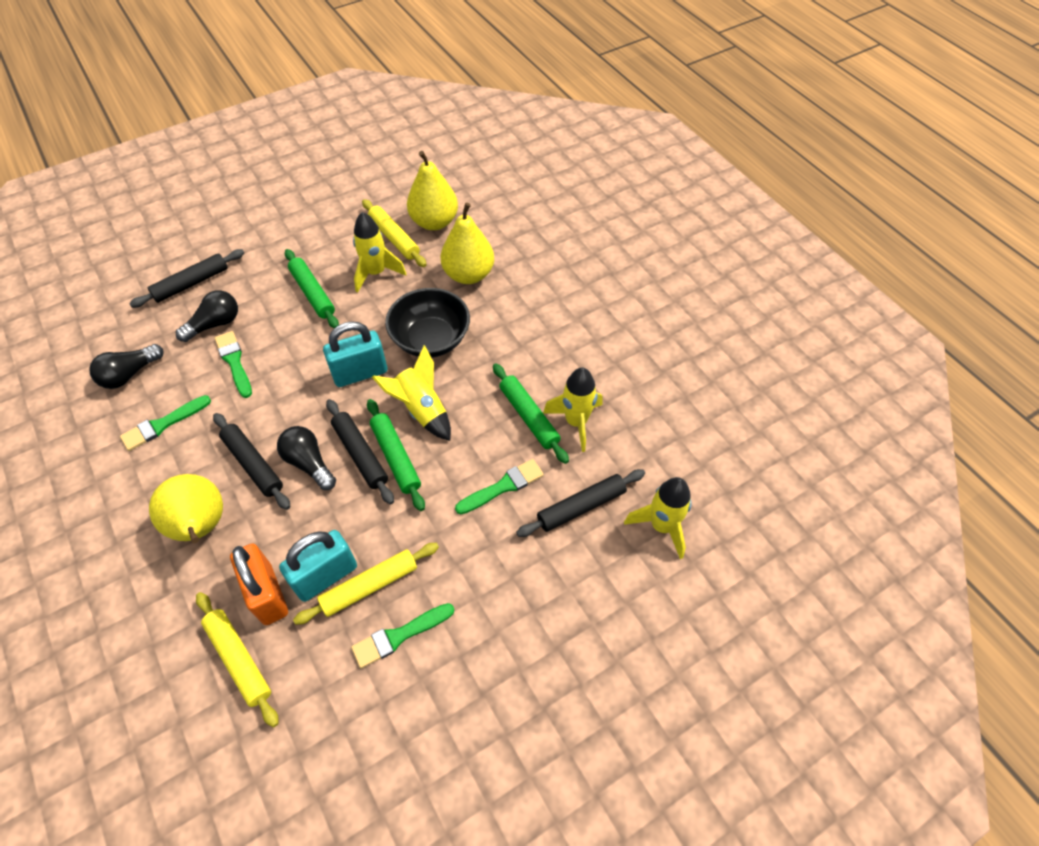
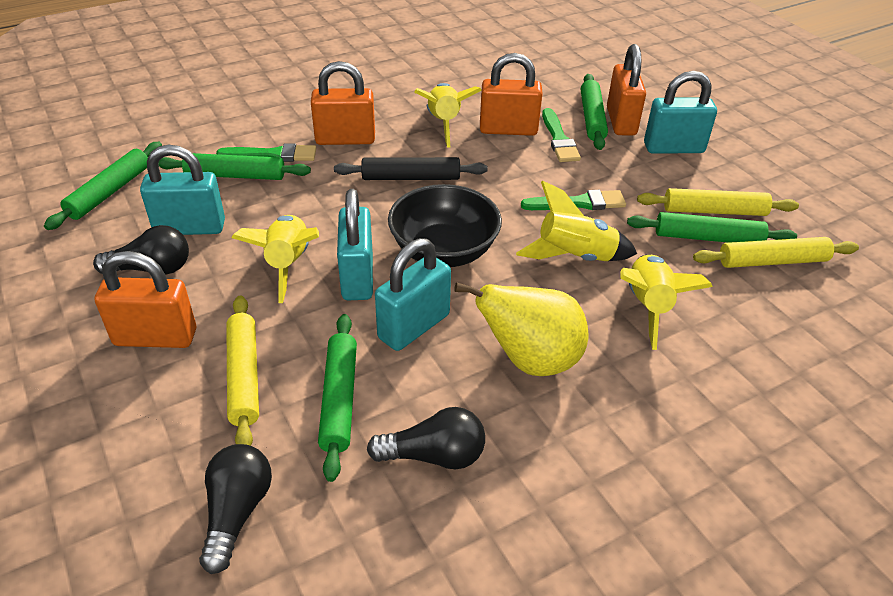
black rolling pin: [129,249,244,308] [213,413,290,510] [326,399,394,504] [516,469,645,537] = 4 -> [334,157,488,180] = 1
green brush: [120,395,211,451] [215,331,252,398] [351,603,454,668] [455,459,544,514] = 4 -> [216,143,316,162] [521,190,626,210] [542,108,581,162] = 3
green rolling pin: [285,249,339,328] [367,399,425,511] [493,363,569,464] = 3 -> [44,142,162,230] [159,153,311,180] [318,314,357,482] [581,74,608,150] [627,212,797,243] = 5
orange padlock: [230,544,288,625] = 1 -> [95,251,196,348] [311,61,375,145] [480,53,543,136] [607,44,646,136] = 4
turquoise padlock: [279,530,357,602] [323,321,387,387] = 2 -> [140,145,225,235] [337,189,373,300] [375,238,451,351] [644,71,717,154] = 4
yellow pear: [149,474,223,543] [407,151,458,230] [440,203,494,284] = 3 -> [455,283,588,376] = 1

